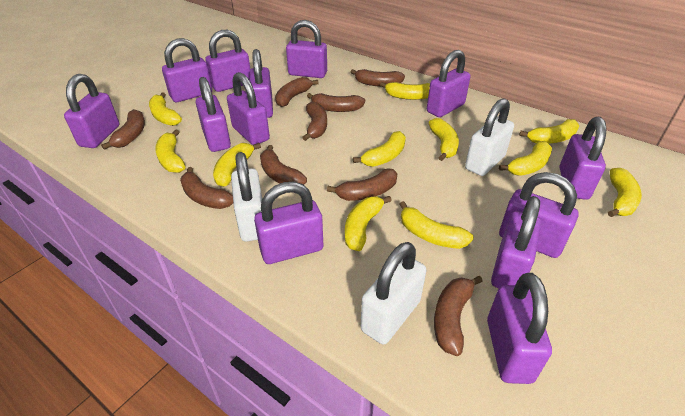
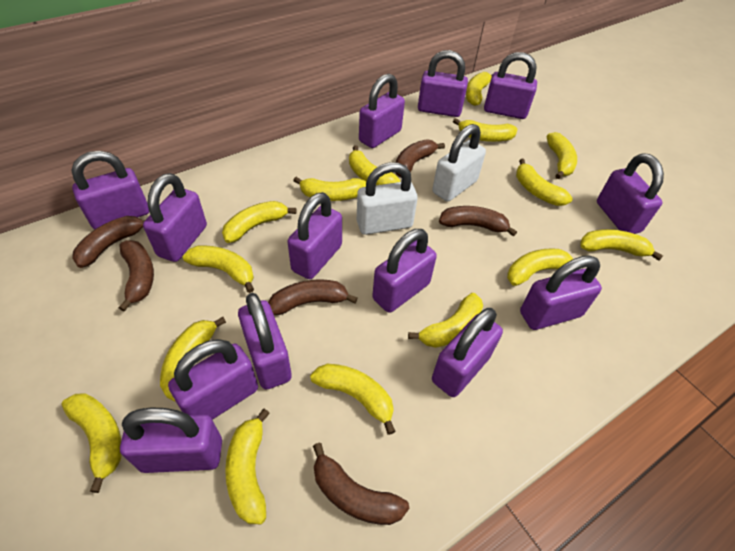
brown banana: [101,109,145,150] [180,167,233,209] [260,145,307,185] [275,77,319,107] [302,102,327,141] [307,93,365,112] [327,168,398,201] [351,69,405,87] [434,276,483,356] = 9 -> [72,216,145,268] [119,240,154,312] [268,279,358,315] [313,443,409,525] [395,139,445,178] [439,206,517,237] = 6
white padlock: [231,152,262,242] [360,242,426,344] [465,98,514,176] = 3 -> [356,162,418,235] [432,124,486,202] = 2
yellow banana: [149,92,182,126] [155,129,186,173] [213,143,261,187] [345,196,392,251] [353,131,406,167] [380,82,430,100] [399,201,474,249] [429,118,459,161] [499,141,552,176] [519,119,579,144] [608,168,642,217] = 11 -> [62,393,121,493] [160,317,226,401] [183,246,254,293] [222,201,297,243] [225,409,270,524] [293,177,366,201] [310,364,396,435] [349,145,400,185] [408,293,483,348] [453,118,517,142] [466,72,493,106] [507,248,573,286] [516,159,573,206] [547,132,577,179] [580,229,663,261] = 15

